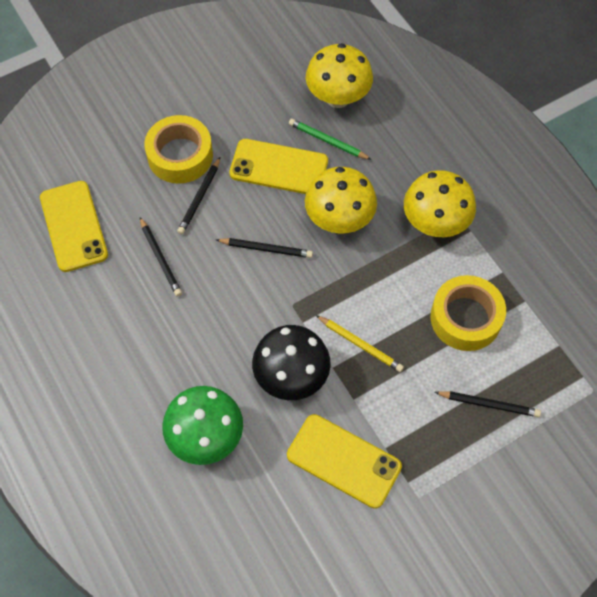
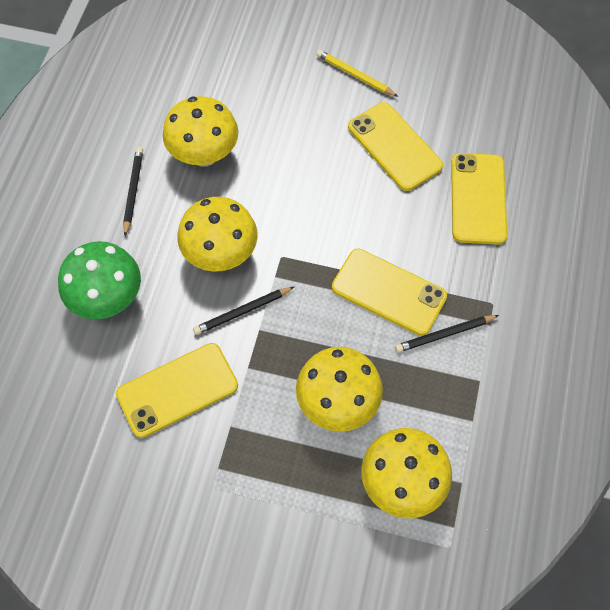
black mushroom: [252,325,331,400] = 1 -> none = 0
black pencil: [140,217,182,297] [177,157,220,234] [216,238,313,258] [434,391,541,417] = 4 -> [123,147,143,236] [193,287,294,335] [395,315,499,353] = 3
green pencil: [289,119,372,160] = 1 -> none = 0
yellow mushroom: [305,167,377,234] [306,43,373,108] [404,170,476,237] = 3 -> [163,96,238,167] [177,197,258,272] [296,347,383,432] [361,428,452,518] = 4
yellow phone: [40,181,108,272] [229,139,328,194] [287,414,402,509] = 3 -> [116,343,238,438] [332,249,447,336] [348,102,443,191] [451,153,507,244] = 4
yellow tape: [144,115,213,184] [430,275,506,351] = 2 -> none = 0

